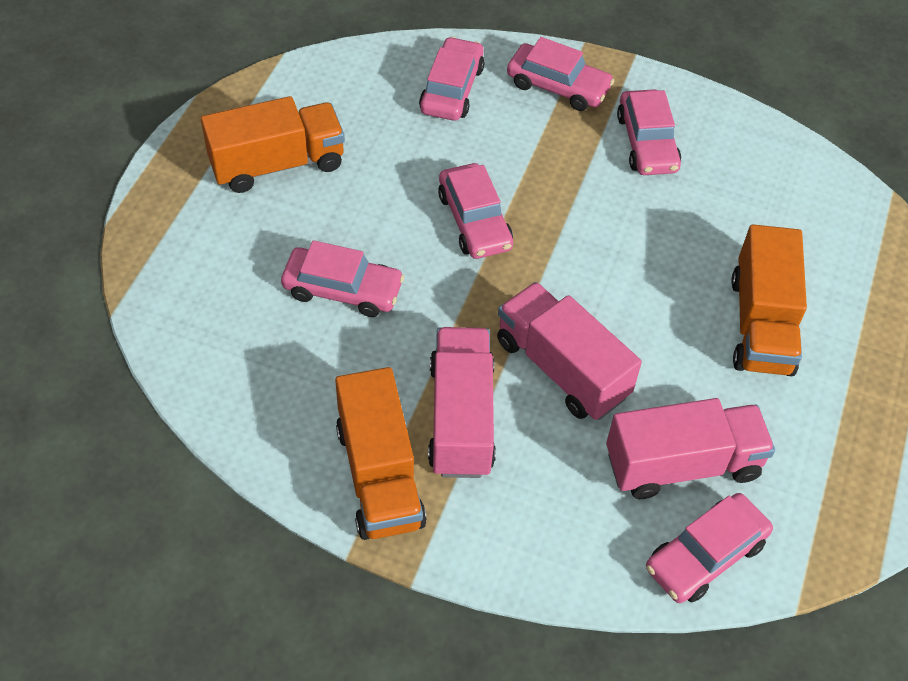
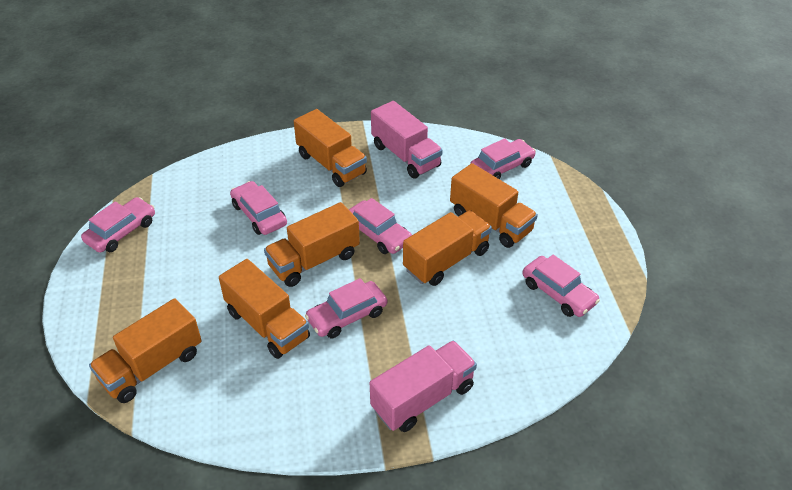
orange truck: [201,96,345,193] [335,367,427,540] [731,224,807,376] = 3 -> [89,298,202,403] [219,259,310,359] [264,202,360,287] [294,109,367,187] [403,210,492,286] [450,163,538,248] = 6
pink truck: [428,327,496,478] [497,282,642,420] [606,398,775,499] = 3 -> [370,340,477,432] [371,101,443,179] = 2

